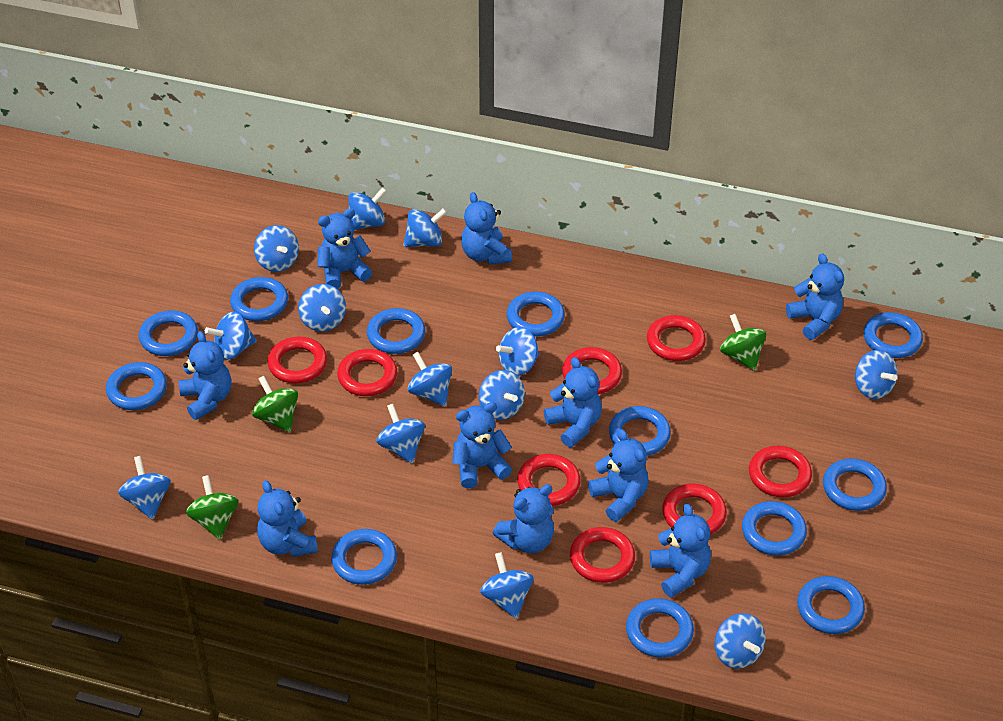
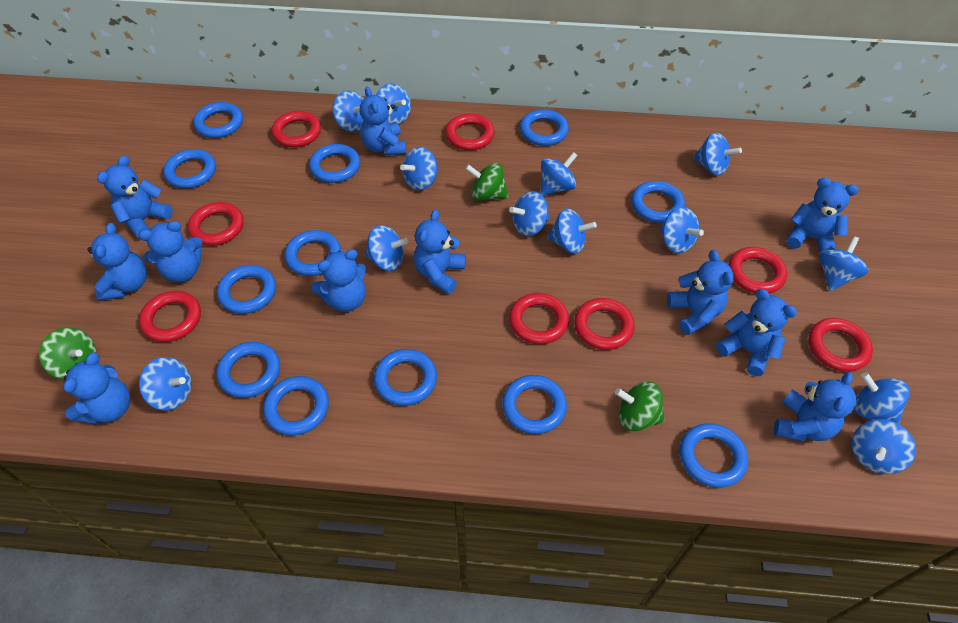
blue teddy bear: [179,331,232,420] [257,480,318,557] [318,208,372,289] [453,402,512,489] [461,192,512,264] [493,484,554,553] [544,357,602,448] [588,429,649,522] [650,504,711,597] [786,254,844,340] = 10 -> [63,352,130,424] [87,223,147,301] [97,156,173,239] [138,221,202,282] [311,249,366,312] [360,86,406,155] [414,210,466,294] [667,250,733,335] [716,289,797,376] [774,372,856,442] [786,178,859,253] = 11

